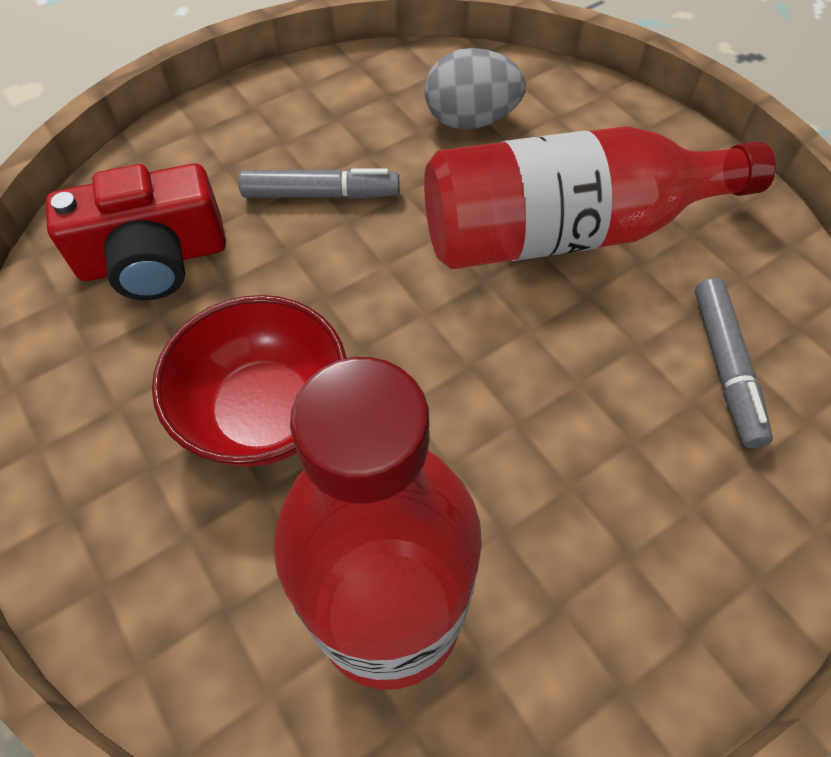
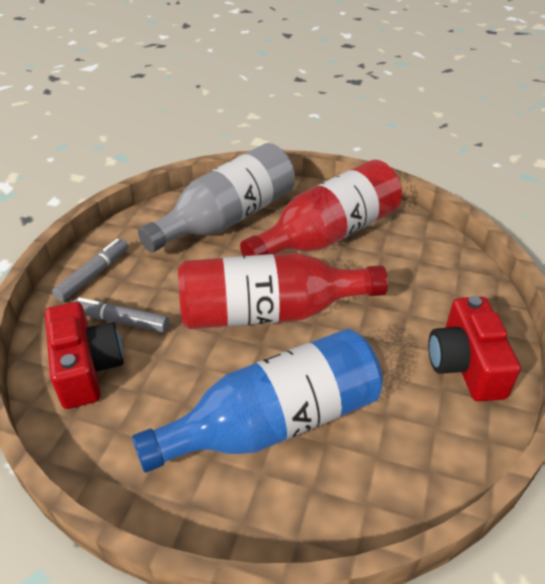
blue bottle: none = 0 -> [132,329,383,473] = 1
grey bottle: none = 0 -> [138,143,295,253] = 1
grey egg: [425,48,526,129] = 1 -> none = 0
red bowl: [152,295,347,467] = 1 -> none = 0
red camera: [46,163,226,300] = 1 -> [45,302,124,409] [428,296,521,402] = 2

